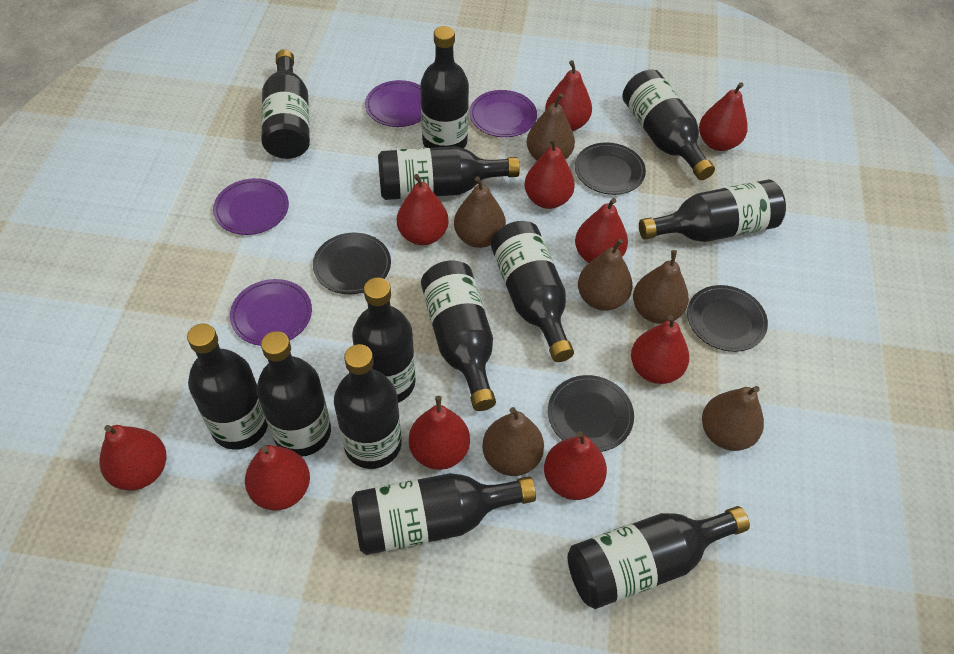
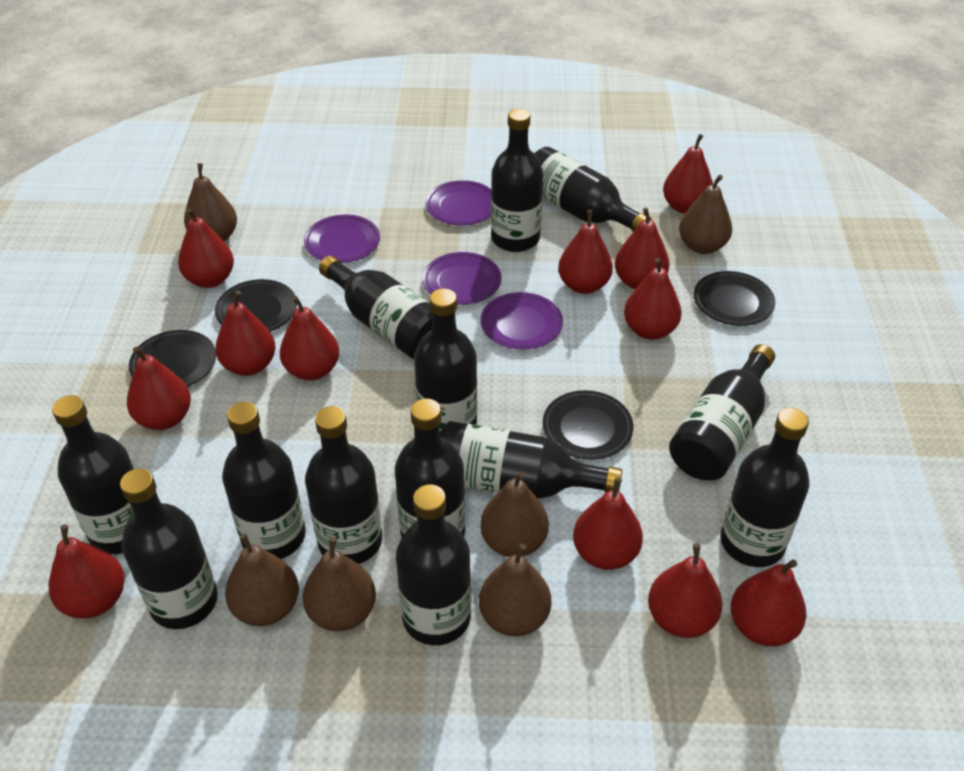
red pear: [100,425,166,491] [245,445,310,510] [397,174,449,245] [409,396,470,470] [524,137,575,209] [544,431,607,500] [545,60,592,131] [575,198,628,263] [631,315,689,384] [699,82,748,151] = 10 -> [49,525,125,618] [127,346,191,430] [178,208,234,288] [215,291,276,376] [280,296,339,381] [558,210,613,294] [573,477,643,570] [615,208,669,289] [624,258,681,340] [648,543,722,638] [663,134,713,214] [731,559,806,646] = 12

